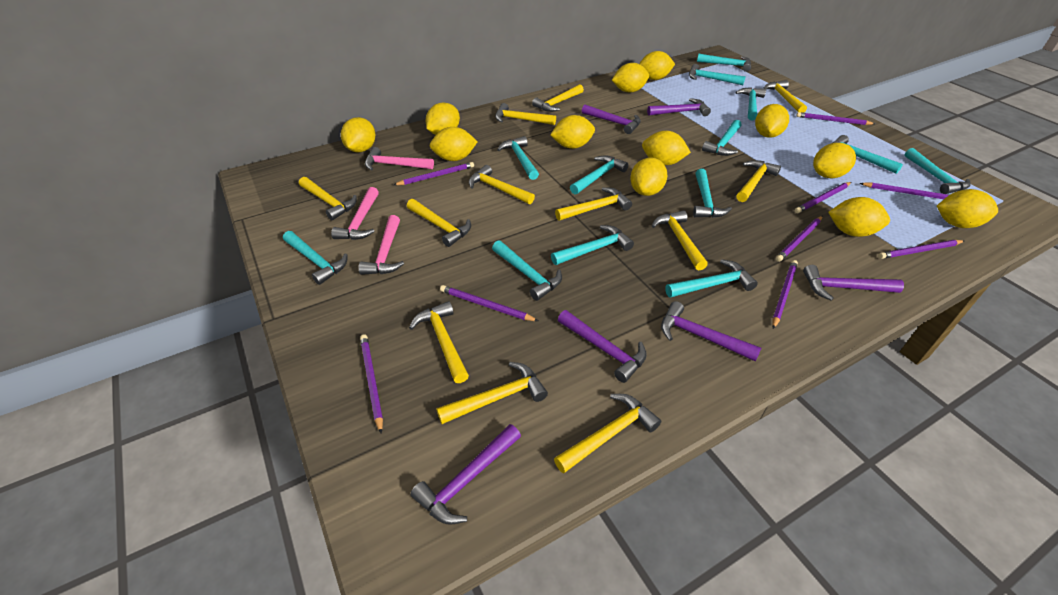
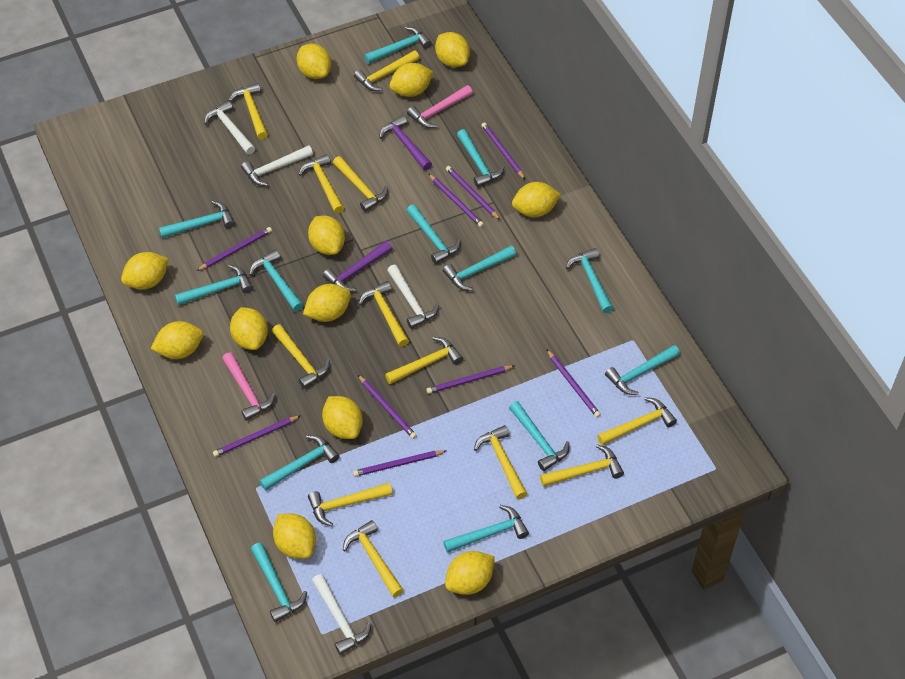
pink hammer: [331,187,379,240] [358,215,404,275] [365,147,434,171] = 3 -> [222,352,276,421] [407,85,473,128] = 2
purple hammer: [411,424,521,525] [558,310,647,383] [582,105,641,134] [647,98,711,116] [661,301,761,362] [803,265,904,301] = 6 -> [323,241,392,292] [379,115,432,170] = 2
white hammer: none = 0 -> [204,101,255,155] [241,145,313,186] [312,574,372,655] [387,265,439,329] = 4

